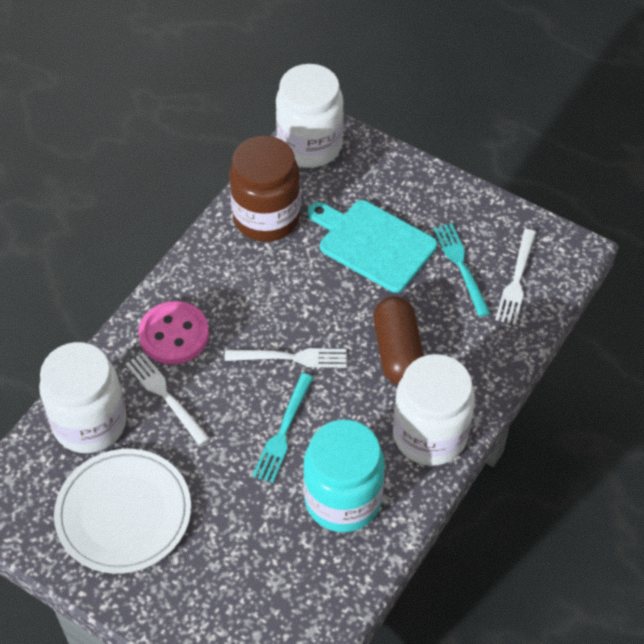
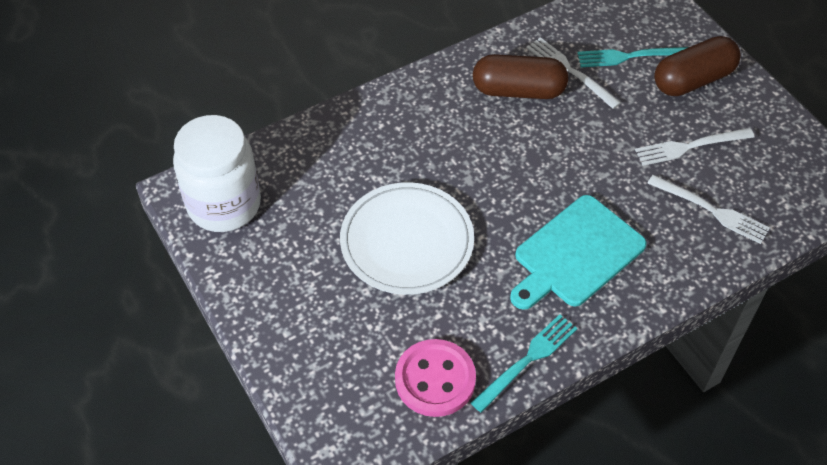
brown capsule: [373,296,424,385] = 1 -> [473,54,568,99] [654,36,741,96] = 2
brown jar: [229,136,301,242] = 1 -> none = 0
turquoise jar: [303,420,385,532] = 1 -> none = 0
white jar: [39,342,127,453] [276,64,344,168] [393,354,475,466] = 3 -> [173,115,261,232] = 1

